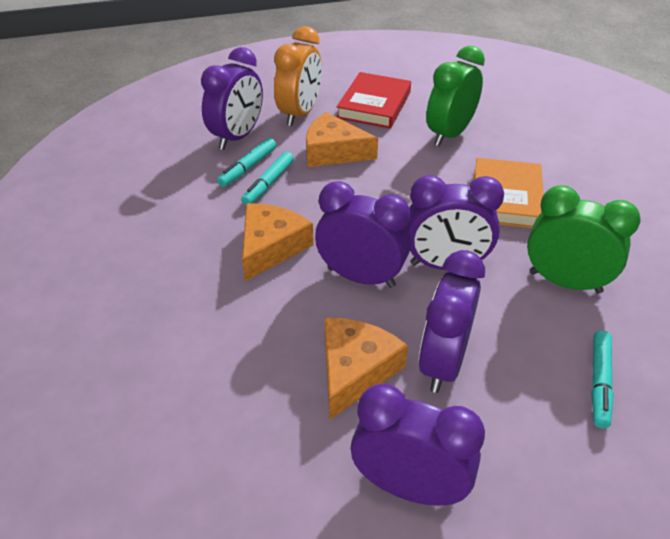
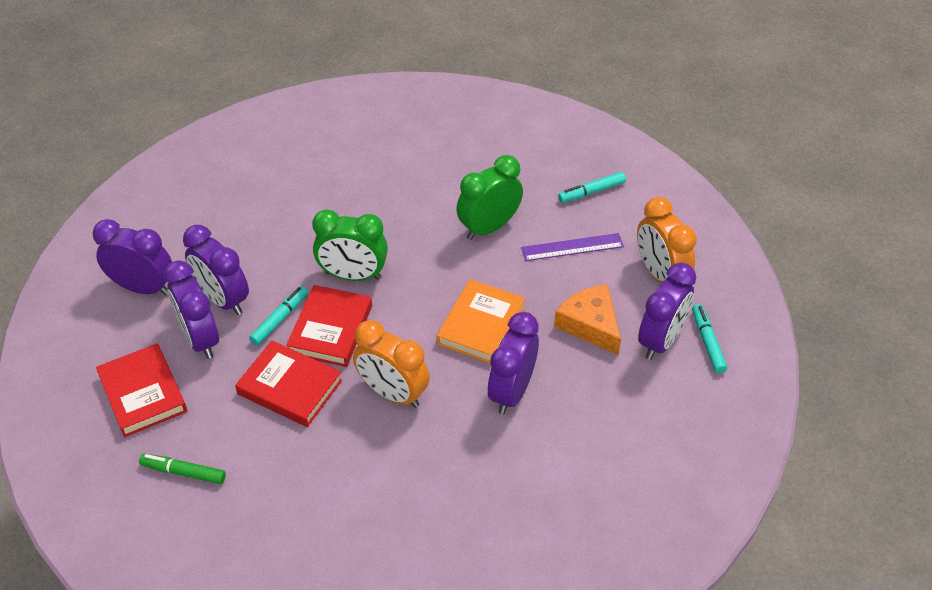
green marker: none = 0 -> [139,454,226,484] = 1
orange cheese: [242,203,314,281] [306,112,378,167] [325,317,408,420] = 3 -> [554,284,621,355] = 1
orange clock: [274,26,322,126] = 1 -> [353,320,430,408] [637,197,697,284] = 2
purple ruler: none = 0 -> [521,233,624,261] = 1
red book: [337,72,411,129] = 1 -> [96,344,187,437] [235,340,342,427] [286,285,372,367] = 3

